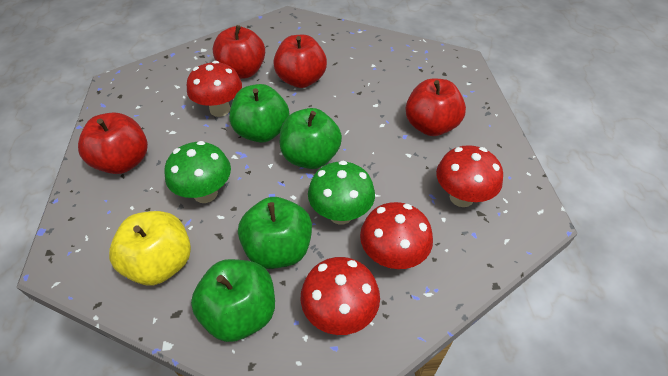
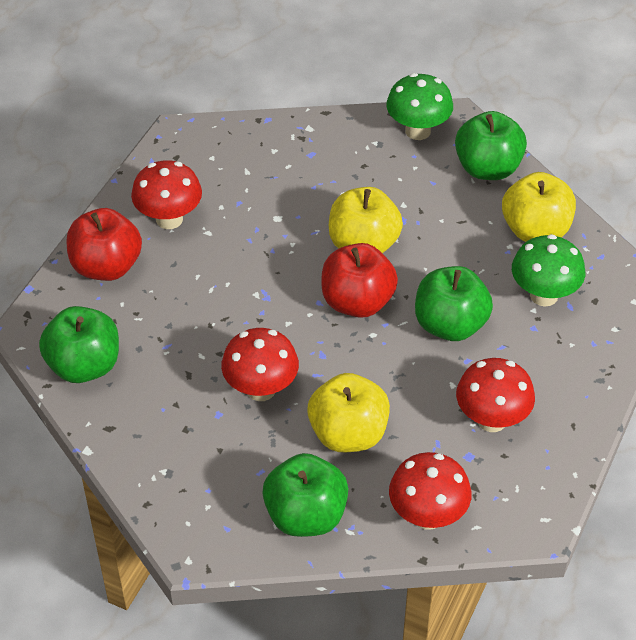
red apple: [78,113,148,174] [213,25,265,79] [273,35,327,88] [405,78,466,136] = 4 -> [67,208,142,281] [321,243,398,318] = 2
yellow apple: [109,211,191,285] = 1 -> [307,373,390,452] [329,187,403,253] [502,172,576,242] = 3

